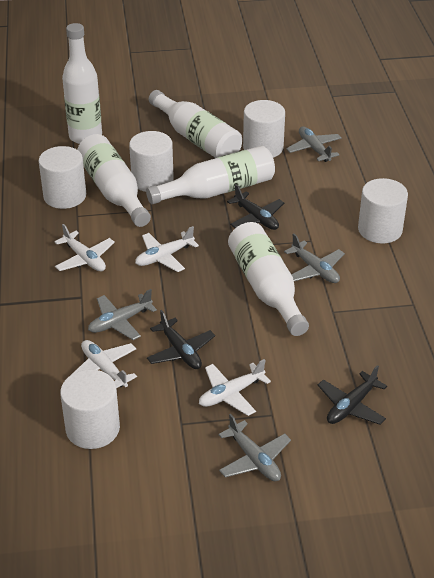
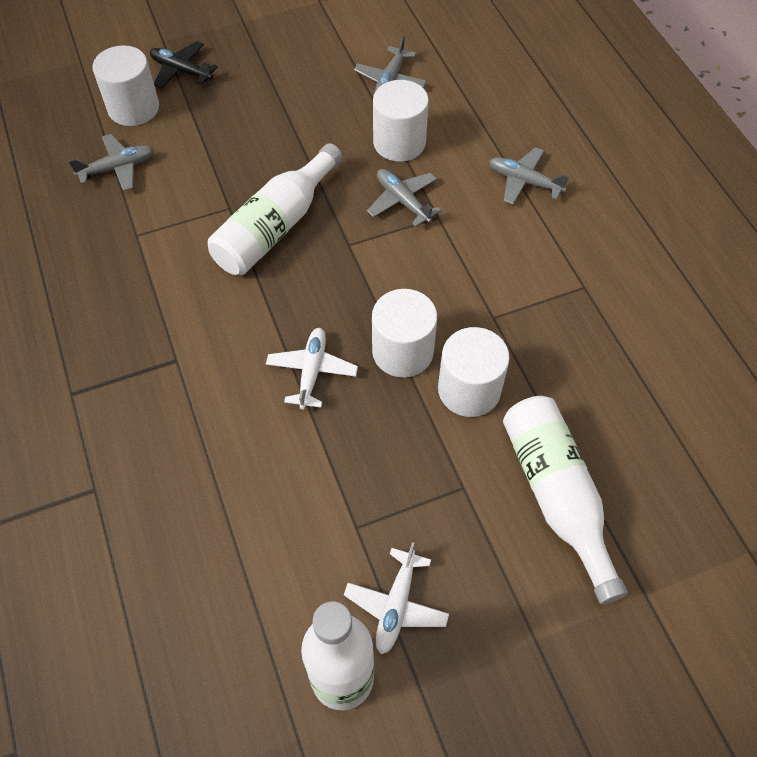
black plane: [147,310,215,369] [227,184,284,230] [318,365,387,425] = 3 -> [150,41,218,89] = 1
white bottle: [62,23,102,144] [77,134,151,227] [146,145,275,204] [149,90,242,158] [228,222,309,336] = 5 -> [208,143,343,275] [301,601,374,710] [503,396,628,604] = 3
white cylinder: [39,146,86,209] [60,369,120,449] [129,131,174,192] [243,100,285,158] [358,178,408,243] = 5 -> [93,45,159,126] [372,289,437,378] [373,80,429,162] [438,327,510,417] = 4
white plane: [55,224,115,271] [70,340,137,388] [135,226,199,272] [199,359,271,416] = 4 -> [266,328,358,410] [344,542,449,654] = 2

